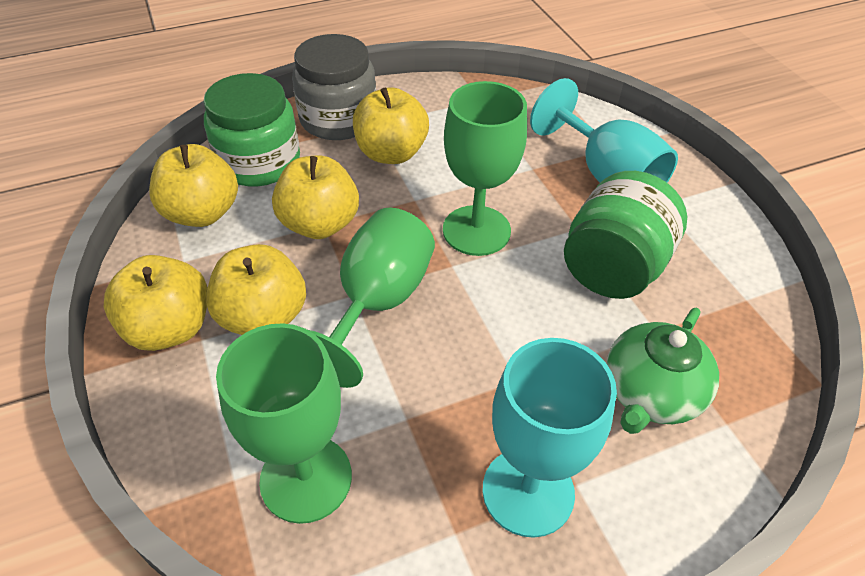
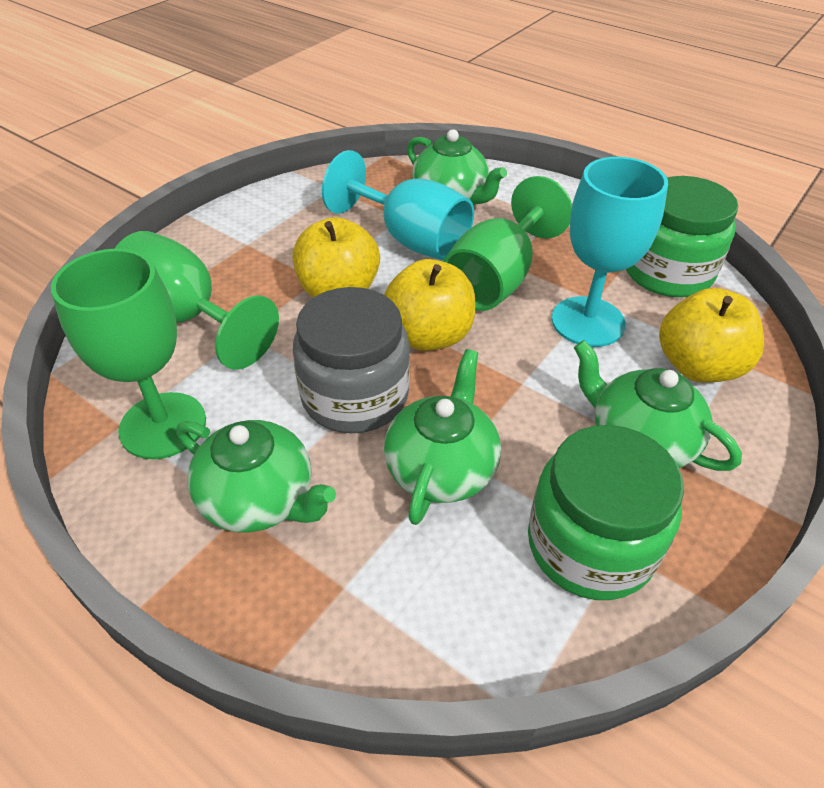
green teapot: [607,308,719,434] = 1 -> [176,420,336,532] [384,349,501,525] [407,129,507,205] [574,340,742,471] = 4
yellow apple: [104,255,208,351] [149,144,238,227] [206,244,306,335] [272,156,359,239] [353,87,429,164] = 5 -> [292,217,380,298] [384,259,475,351] [659,288,764,383] = 3

